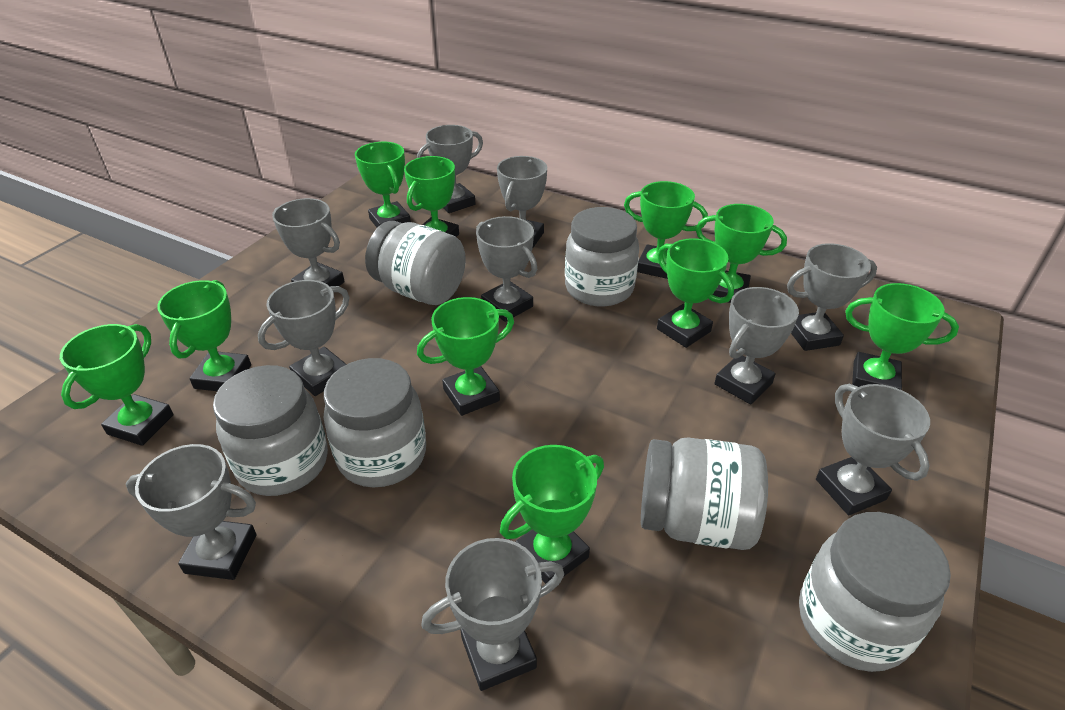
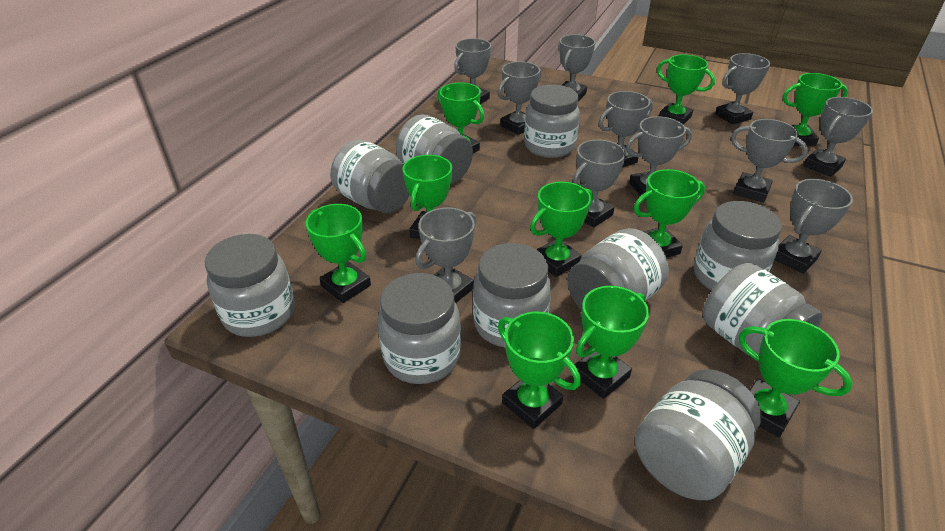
grey jar: [213,365,328,496] [324,358,426,487] [365,221,466,305] [565,207,639,307] [641,437,768,550] [799,512,951,672] = 6 -> [205,234,295,337] [331,140,410,213] [378,273,461,384] [396,114,473,184] [473,243,551,347] [524,85,580,158] [567,228,669,310] [635,369,761,500] [694,201,782,291] [703,263,822,355] = 10
grey trophy: [126,444,257,580] [258,280,349,396] [272,198,345,286] [417,125,483,213] [421,538,564,691] [476,216,537,322] [497,156,547,249] [714,287,799,405] [787,243,877,351] [816,384,930,515] = 10 -> [415,207,477,303] [454,38,491,104] [498,62,541,135] [559,34,595,101] [573,140,626,228] [599,91,653,168] [626,116,692,196] [715,53,770,125] [731,119,808,203] [775,179,853,274] [803,97,873,177] = 11

